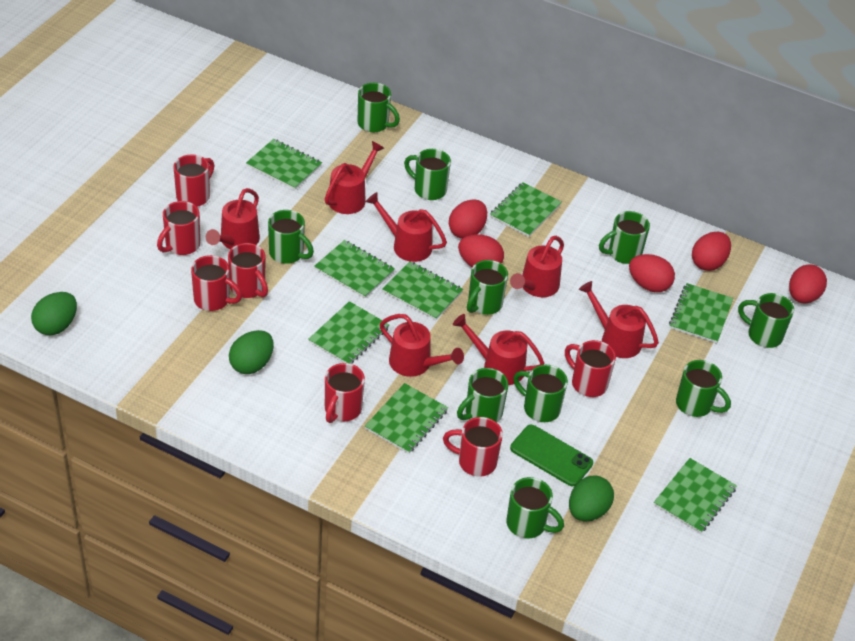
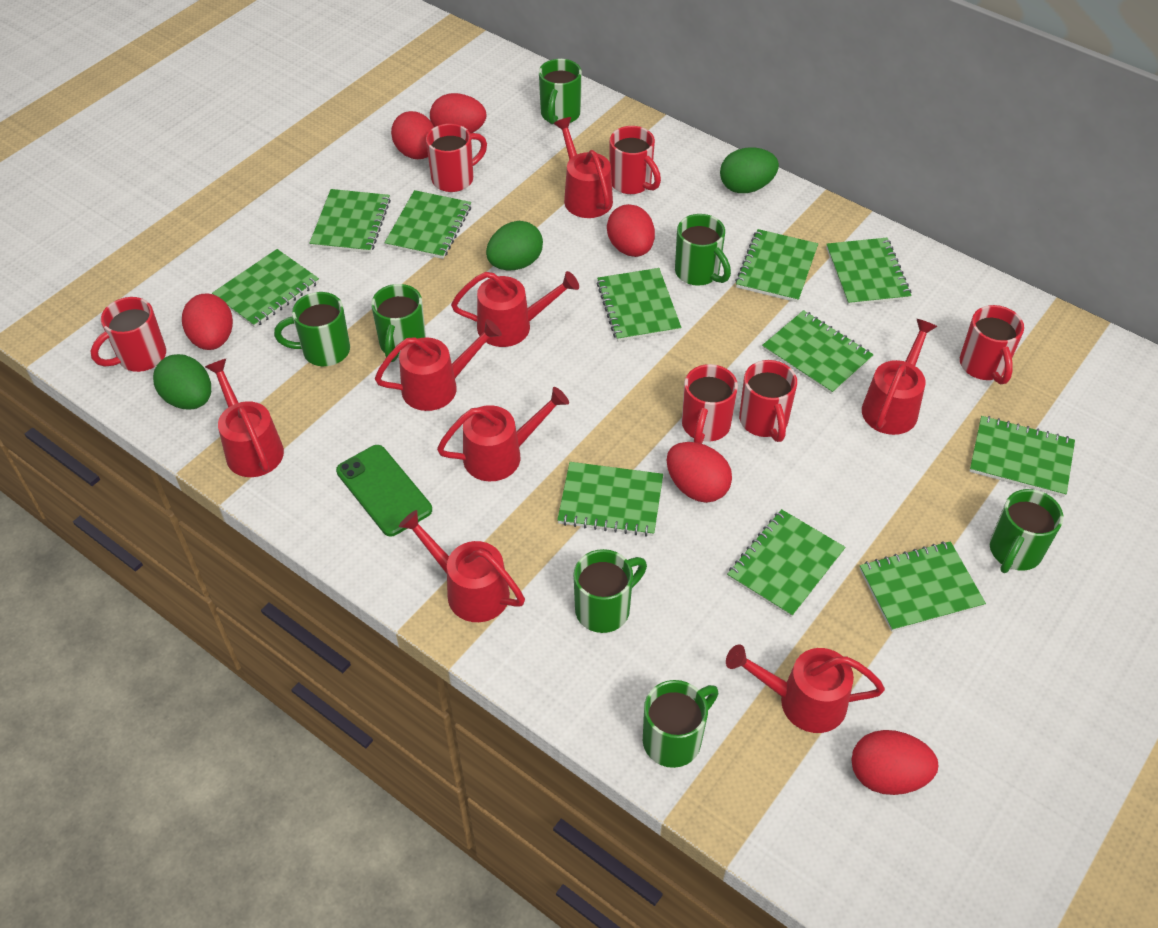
green mug: [268,210,314,264] [357,83,400,132] [404,149,451,200] [457,368,508,422] [467,260,508,315] [506,477,564,539] [513,365,568,422] [599,211,650,264] [676,360,731,417] [738,293,794,348] = 10 -> [274,292,350,366] [371,284,426,362] [539,59,582,124] [574,549,647,633] [643,680,718,768] [675,214,731,286] [990,489,1063,573] = 7
green notebook: [246,139,322,190] [308,301,390,364] [314,240,395,298] [365,383,448,454] [382,261,463,320] [490,182,561,237] [654,458,737,533] [669,283,733,344] = 8 -> [212,249,319,328] [309,189,391,253] [384,190,471,259] [557,462,663,537] [596,268,681,342] [727,509,845,617] [735,229,818,303] [762,310,874,395] [826,238,911,306] [860,541,986,632] [969,416,1075,497] = 11
red egg: [449,199,487,239] [458,234,504,267] [629,254,675,292] [692,232,731,271] [789,264,827,303] = 5 -> [182,293,233,350] [391,111,434,159] [430,93,486,133] [607,204,655,257] [666,442,732,503] [851,730,939,795] = 6
red mug: [157,201,200,255] [173,154,214,207] [191,255,242,311] [228,243,268,298] [325,363,365,423] [443,417,503,476] [565,340,616,397] = 7 -> [91,297,166,372] [426,124,487,192] [610,126,661,194] [682,364,738,444] [739,360,797,442] [960,305,1024,384] = 6
red watering can: [206,188,260,249] [325,141,384,214] [366,192,447,262] [380,314,464,377] [453,314,545,385] [510,236,564,297] [579,281,659,358] = 7 -> [205,359,284,477] [375,319,502,411] [399,510,525,622] [437,387,569,481] [451,271,579,347] [553,117,613,218] [726,644,885,733] [862,319,938,435] = 8

